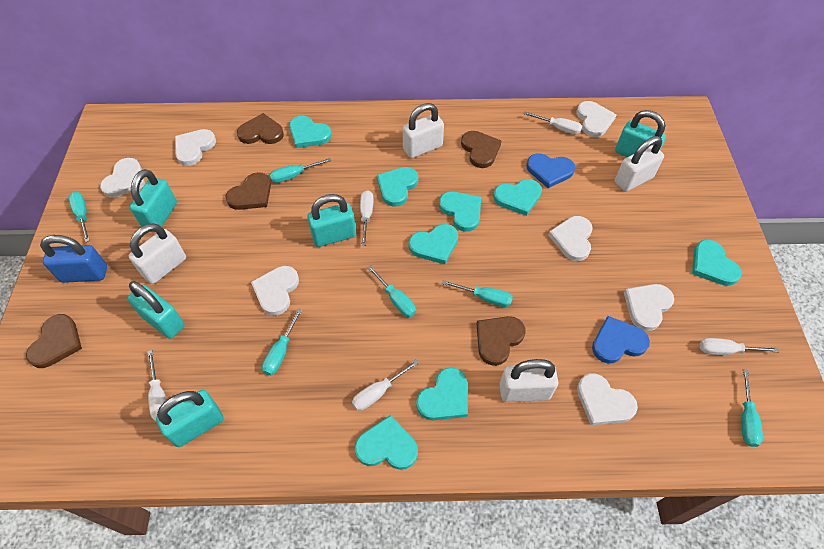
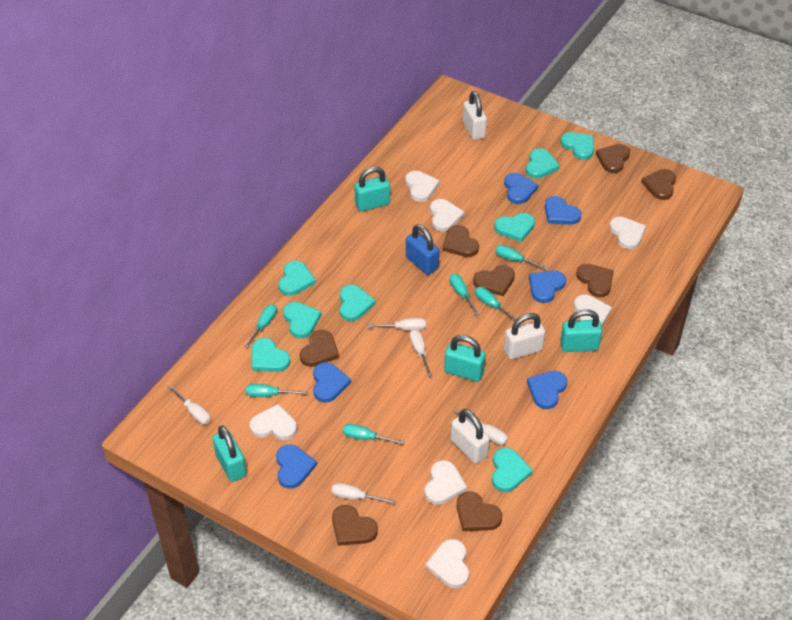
blue heart: [526,154,575,188] [592,316,650,363] = 2 -> [276,444,317,489] [313,362,351,403] [504,173,538,204] [527,371,567,409] [529,270,566,303] [545,196,582,225] = 6
brown heart: [26,314,82,368] [226,172,271,210] [237,113,284,144] [461,131,501,168] [477,316,526,366] = 5 -> [300,330,339,367] [332,505,378,546] [443,225,479,257] [457,491,502,531] [473,265,515,296] [576,264,614,297] [596,144,630,173] [641,169,676,200] = 8
turquoise padlock: [127,281,185,339] [130,169,177,227] [156,390,223,447] [307,194,356,247] [615,110,666,157] = 5 -> [212,425,247,482] [354,167,390,212] [444,335,485,382] [560,309,602,352] = 4
white padlock: [129,223,186,284] [403,103,444,158] [499,359,558,402] [615,136,664,192] = 4 -> [451,409,490,464] [463,91,487,140] [504,313,545,360] = 3

